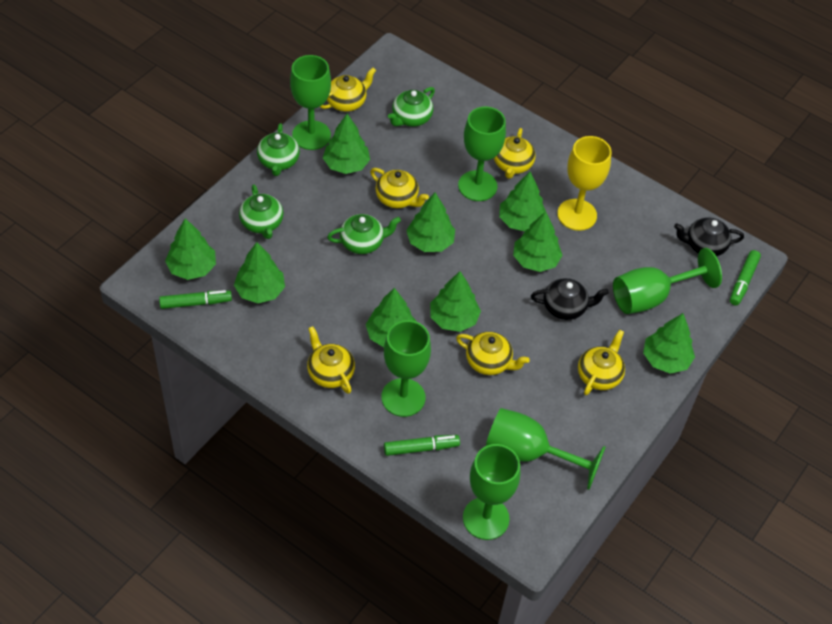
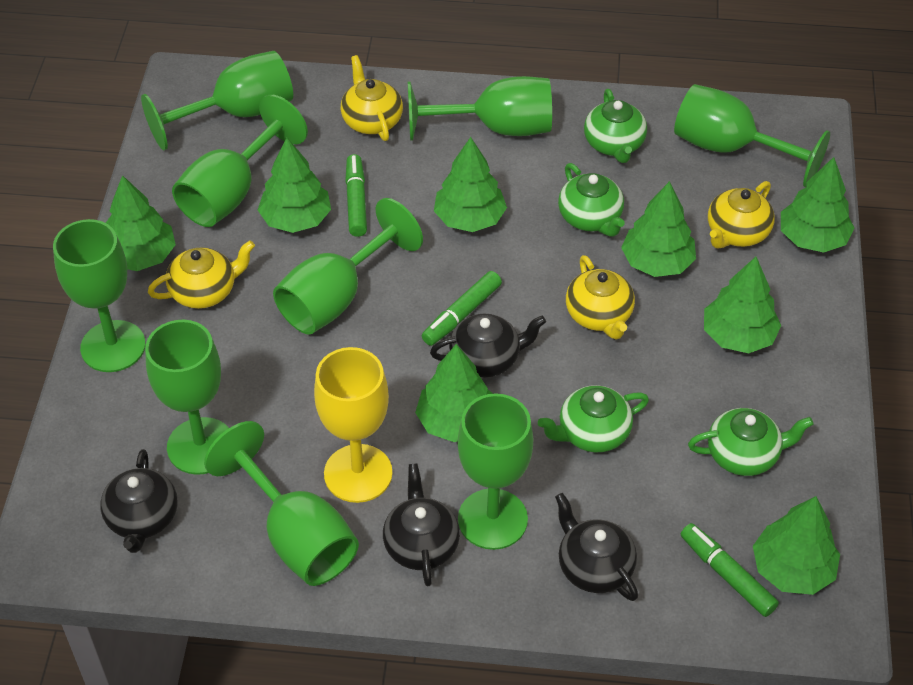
black teapot: [531,278,609,320] [674,217,744,256] = 2 -> [100,449,178,553] [383,463,460,587] [430,314,546,378] [555,493,638,601] = 4
green goblet: [290,55,331,150] [381,320,431,417] [458,107,506,201] [463,444,520,540] [486,408,606,490] [613,248,722,314] = 6 -> [53,219,146,372] [141,51,293,150] [145,320,229,475] [172,95,308,227] [204,421,359,586] [273,198,423,334] [408,76,552,141] [458,393,533,550] [674,84,830,187] = 9
green tree: [165,218,216,280] [234,242,285,303] [323,114,370,174] [366,288,417,347] [406,193,455,252] [430,271,481,332] [499,171,546,231] [513,211,563,272] [643,313,695,374] = 9 -> [106,175,176,271] [258,138,331,233] [415,344,493,442] [434,137,507,232] [621,181,696,277] [704,257,781,353] [753,496,840,595] [781,157,855,253] = 8
yellow teapot: [307,326,355,394] [320,68,376,112] [370,168,429,208] [456,332,530,375] [494,128,536,179] [578,330,625,395] = 6 -> [148,241,255,309] [341,55,403,141] [566,255,635,339] [708,181,775,248] = 4

